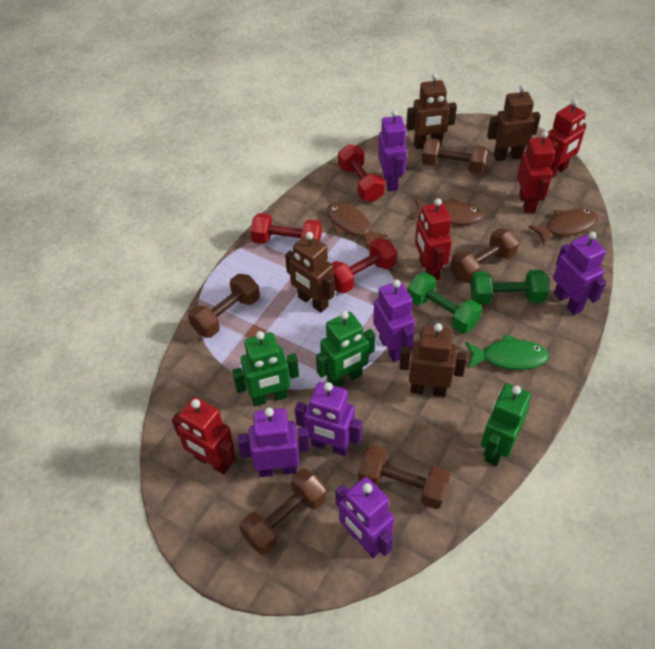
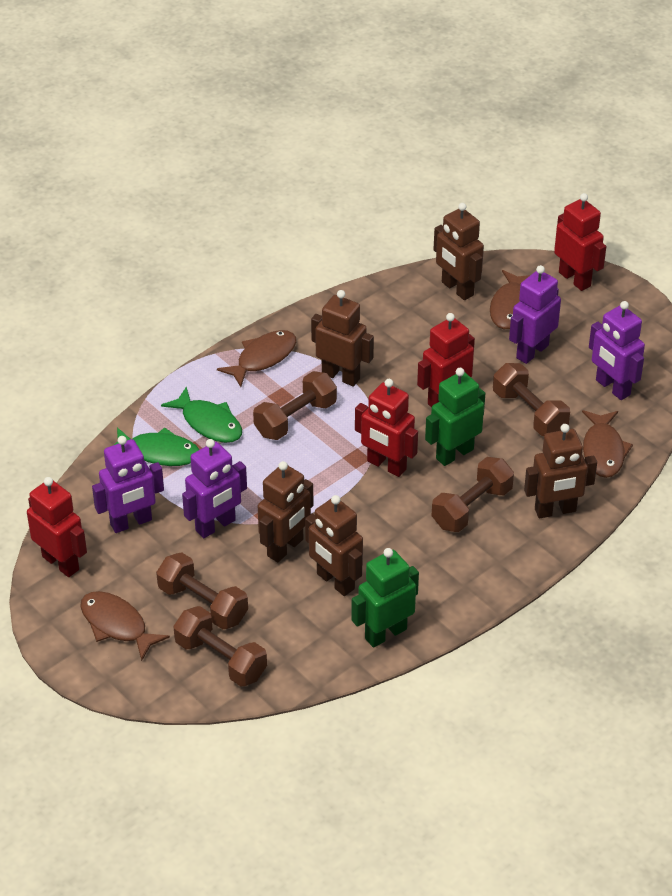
brown fish: [327,202,388,249] [412,197,484,225] [528,208,598,245] = 3 -> [80,591,170,661] [217,330,296,387] [490,270,530,329] [582,410,633,478] = 4
brown robot: [285,232,335,313] [399,323,467,397] [406,73,457,149] [487,84,541,161] = 4 -> [258,461,313,562] [305,495,363,596] [311,290,374,386] [433,203,484,300] [524,424,597,519] = 5
green dumbbell: [407,272,482,334] [470,270,549,304] = 2 -> none = 0
green fish: [465,334,549,370] = 1 -> [114,427,199,466] [161,387,242,443] = 2
green robot: [232,331,299,406] [316,311,375,387] [481,383,531,466] = 3 -> [351,548,419,648] [425,368,485,466] = 2
purple robot: [238,408,310,477] [295,382,362,456] [335,477,394,558] [373,280,415,362] [378,110,407,191] [553,232,606,315] = 6 -> [92,436,164,533] [182,439,247,538] [509,265,561,364] [589,301,645,400] = 4
red dumbbell: [250,213,322,244] [331,238,397,293] [338,144,385,202] = 3 -> none = 0

